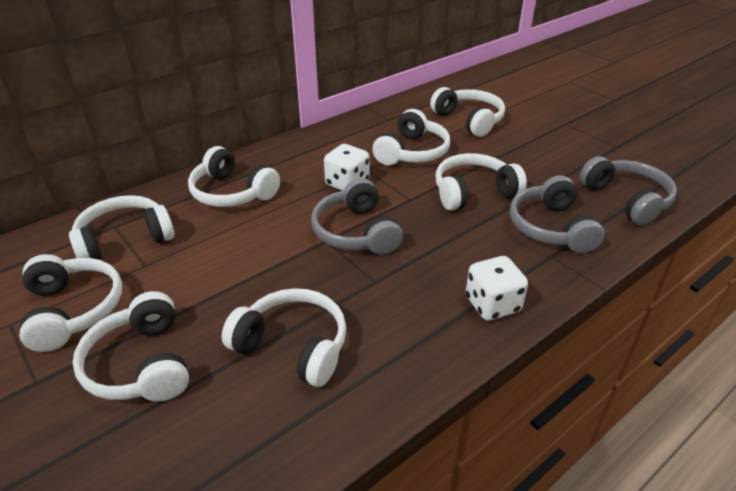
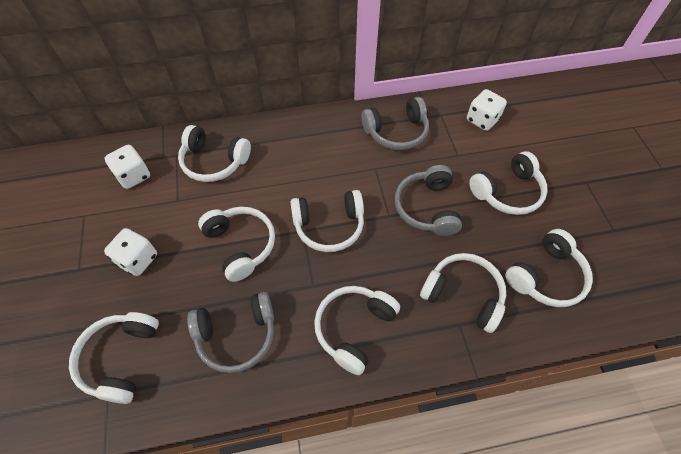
white dice: [324,144,370,191] [466,256,528,321] = 2 -> [104,228,157,276] [105,145,150,189] [467,89,507,131] = 3

